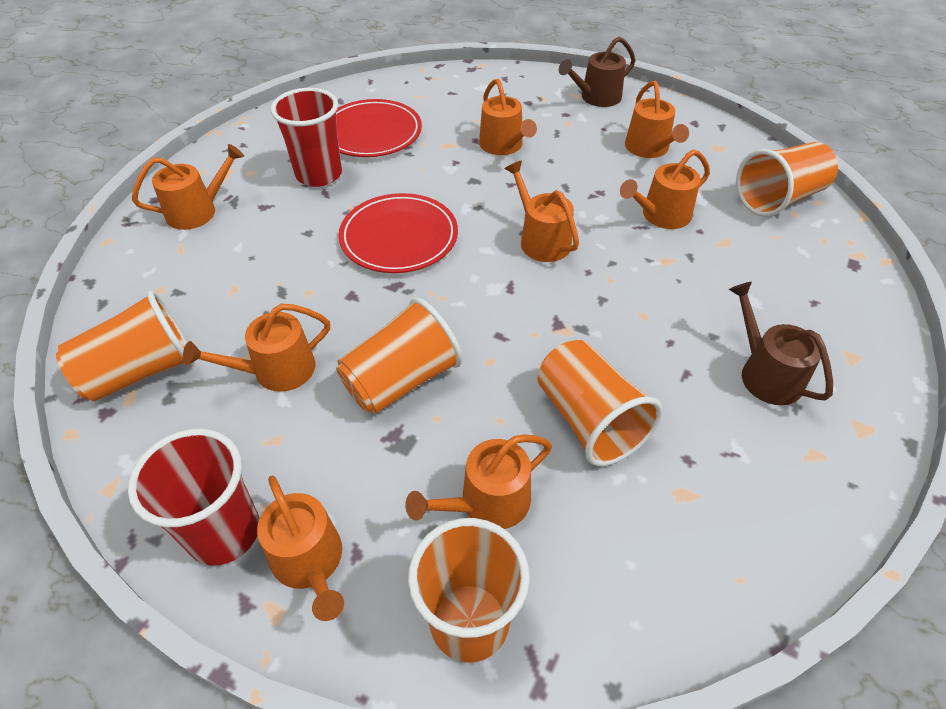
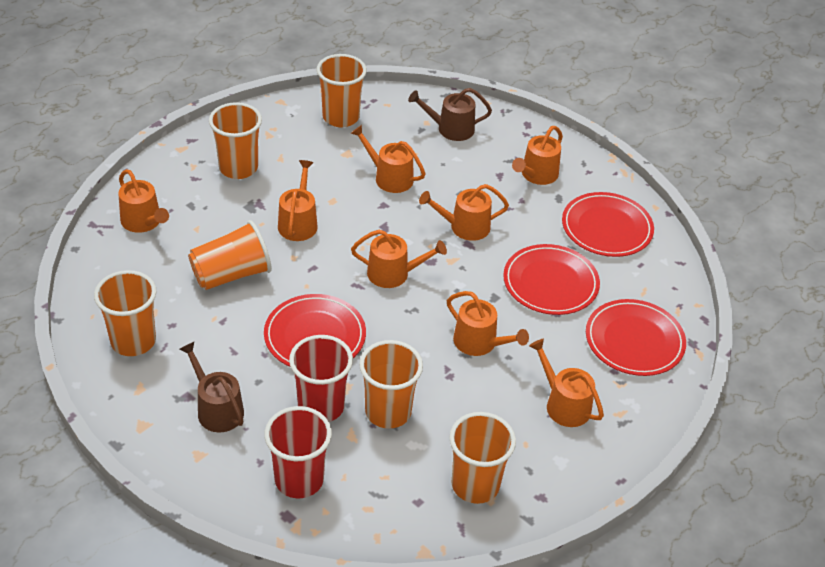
orange cup: [56,291,194,401] [336,297,462,414] [408,518,530,662] [538,340,663,466] [736,142,838,217] = 5 -> [94,270,156,356] [188,220,272,290] [209,102,262,179] [317,54,367,127] [359,340,423,429] [449,412,516,504] = 6
red plate: [336,99,422,157] [338,193,458,273] = 2 -> [264,294,366,367] [503,244,600,315] [562,192,654,257] [586,299,686,376] = 4

